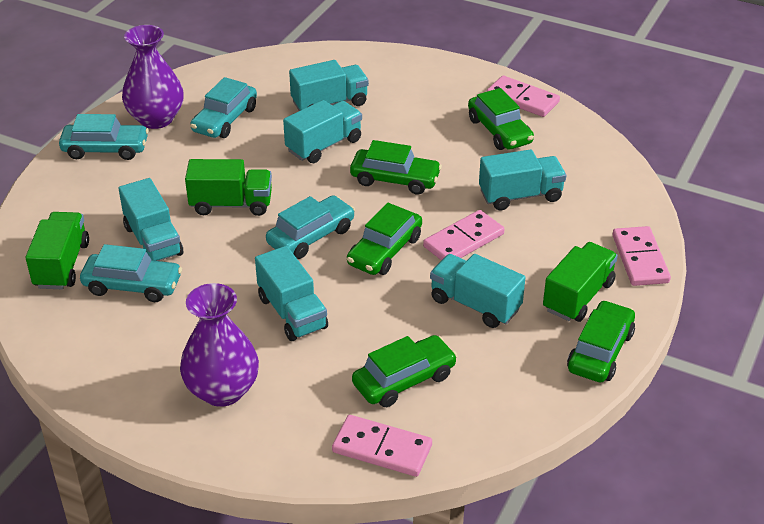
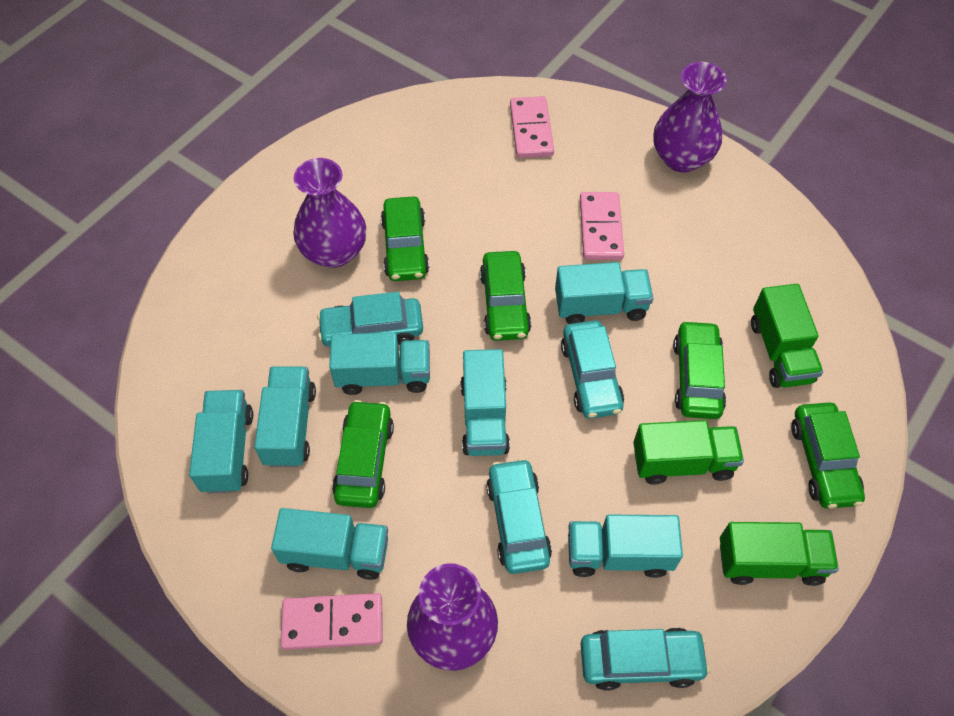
pink domino: [332,415,432,477] [423,210,504,261] [486,76,560,117] [613,226,671,286] = 4 -> [280,593,383,650] [510,96,554,158] [580,192,624,260] = 3
purple vase: [122,25,184,129] [180,283,259,407] = 2 -> [293,158,366,268] [407,563,498,671] [653,62,727,172] = 3
turquoise truck: [118,178,183,261] [255,246,328,341] [283,100,362,163] [289,60,369,111] [430,254,525,328] [479,149,566,210] = 6 -> [189,390,253,493] [254,366,316,467] [271,508,388,580] [329,332,430,395] [460,349,510,456] [555,262,653,324] [568,515,683,578] = 7

